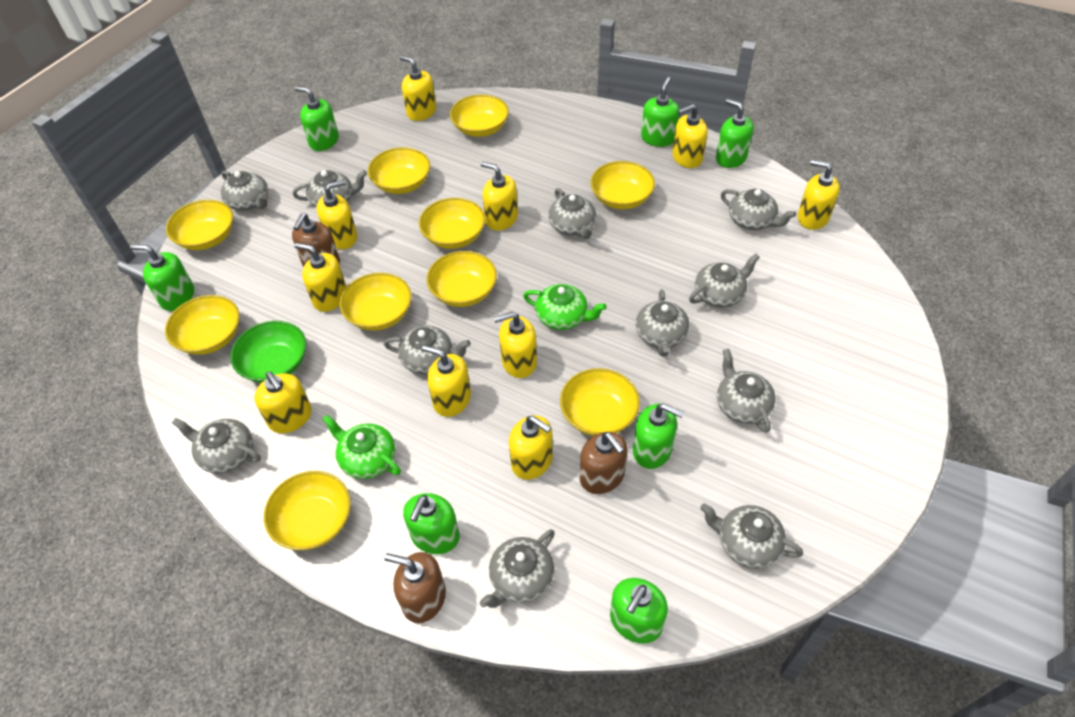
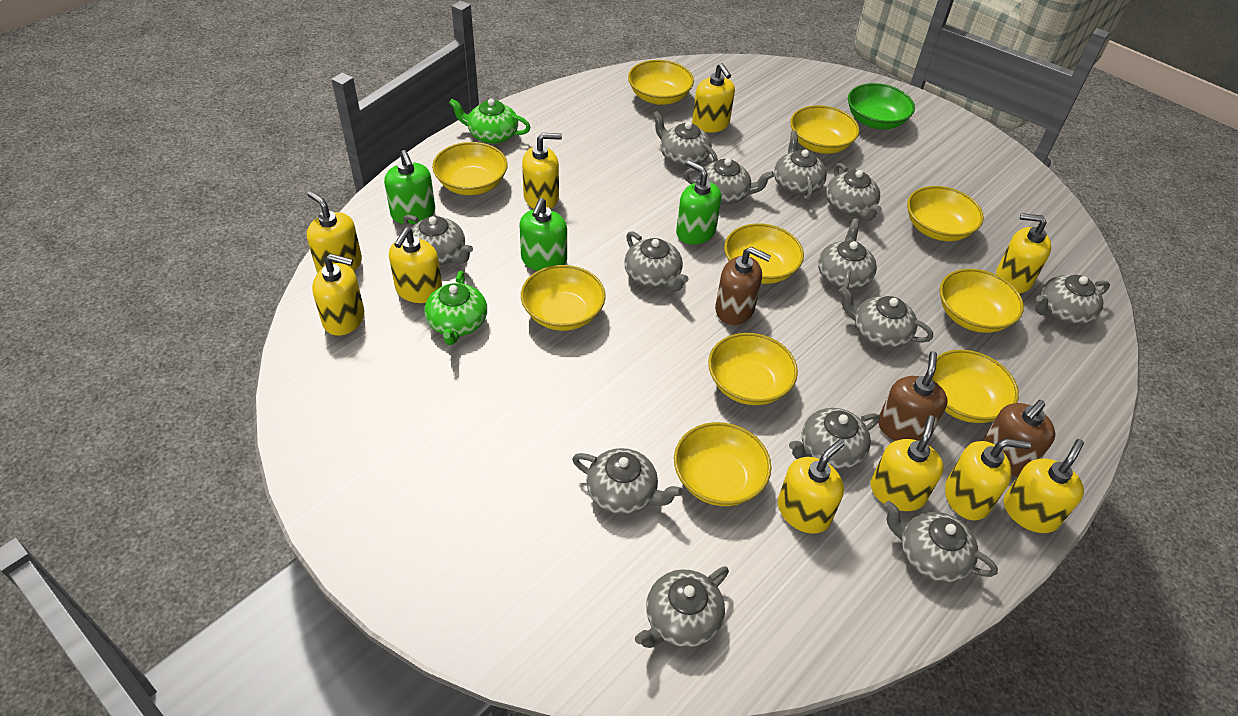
green soap dispenser: [130,244,194,311] [294,86,339,151] [403,493,460,554] [610,578,668,644] [633,403,684,469] [641,77,679,147] [716,99,754,168] = 7 -> [384,150,435,224] [519,198,567,271] [676,160,722,245] = 3
grey teapot: [172,418,261,474] [221,171,268,211] [293,170,367,208] [384,326,471,374] [480,529,555,608] [548,188,596,239] [635,289,690,357] [689,253,760,307] [700,503,803,568] [717,348,776,433] [721,189,796,230] = 11 -> [403,215,473,265] [572,448,683,515] [624,231,689,291] [635,566,729,648] [652,111,718,167] [684,158,774,204] [774,131,827,201] [789,408,880,470] [818,218,877,297] [826,163,882,221] [839,286,933,348] [884,501,998,583] [1036,275,1110,325] = 13

